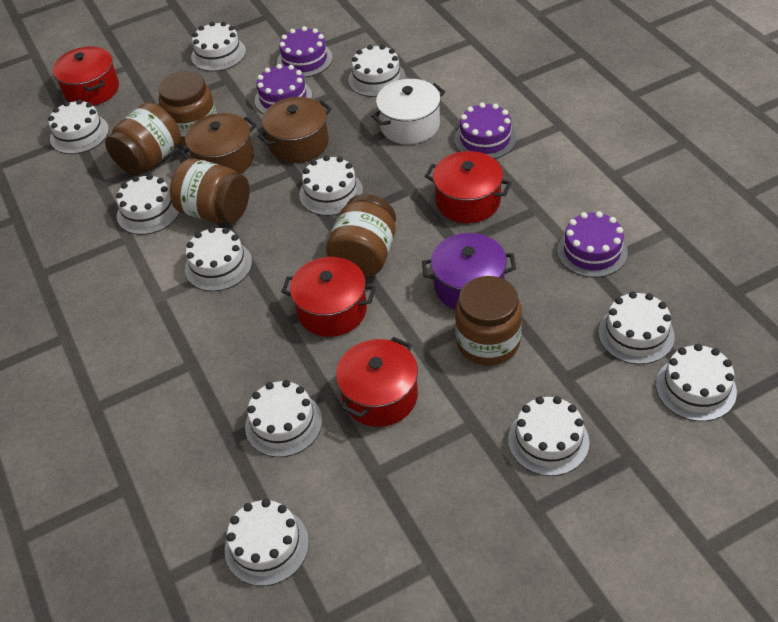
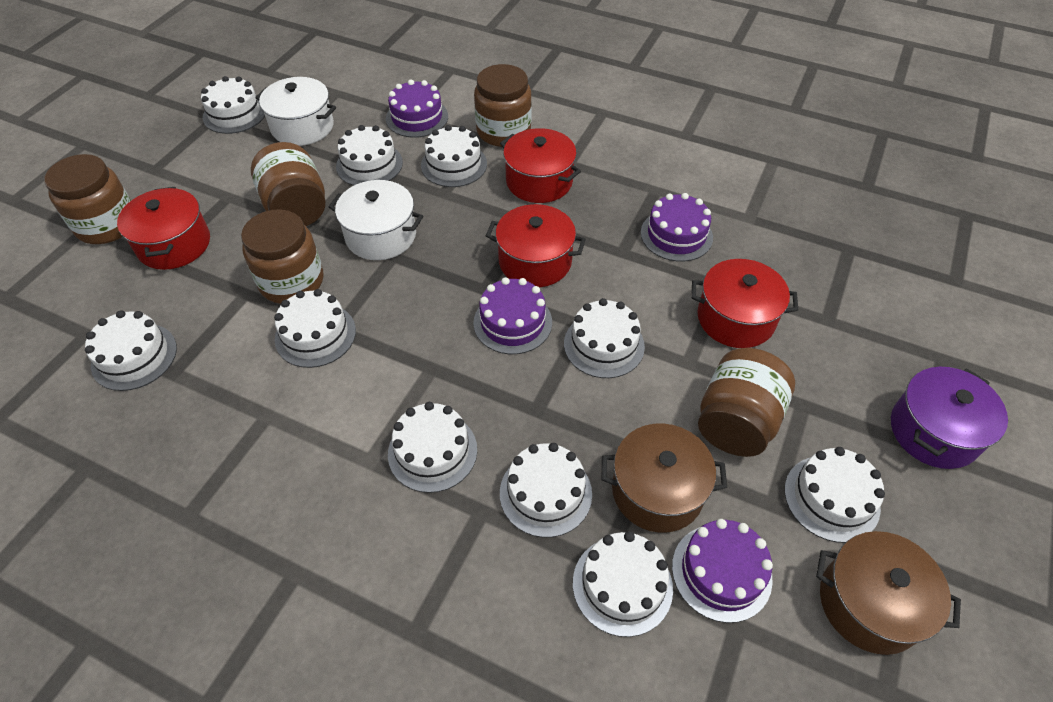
white cake: [48,99,109,154] [116,174,180,235] [185,227,252,291] [191,22,246,71] [225,499,309,586] [245,380,322,457] [299,155,363,216] [348,44,405,97] [508,396,589,476] [598,291,675,364] [656,344,737,421] = 11 -> [85,310,177,391] [201,76,265,134] [274,289,356,368] [336,125,403,186] [388,402,477,493] [421,125,487,187] [500,443,592,538] [564,298,645,378] [573,531,673,637] [784,447,885,543] = 10
white pot: [371,79,445,144] = 1 -> [255,77,336,146] [329,180,423,260] = 2

